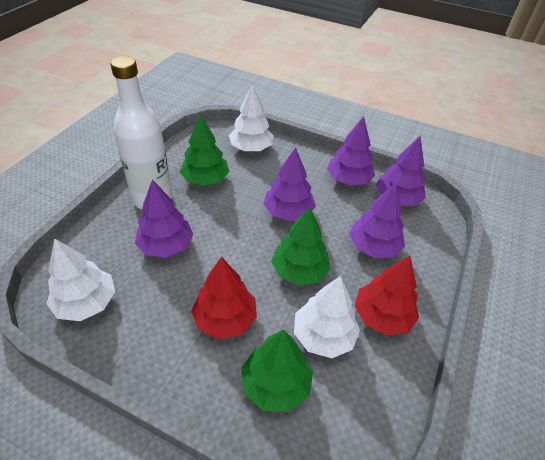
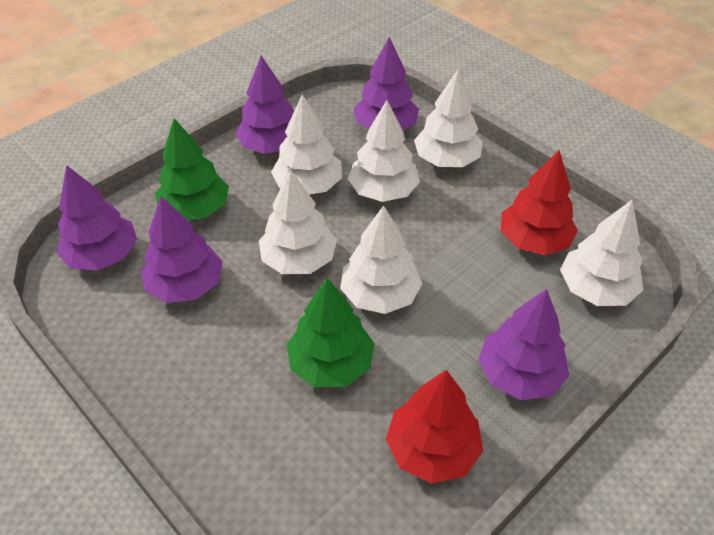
green tree: [180,115,230,186] [241,329,313,412] [271,207,330,285] = 3 -> [155,118,229,220] [287,278,375,387] = 2
white bottle: [110,56,172,209] = 1 -> none = 0
white tree: [46,238,115,321] [229,85,274,151] [294,276,360,358] = 3 -> [259,169,337,275] [271,94,342,194] [340,205,422,314] [348,100,420,202] [414,69,483,167] [560,200,643,306] = 6

